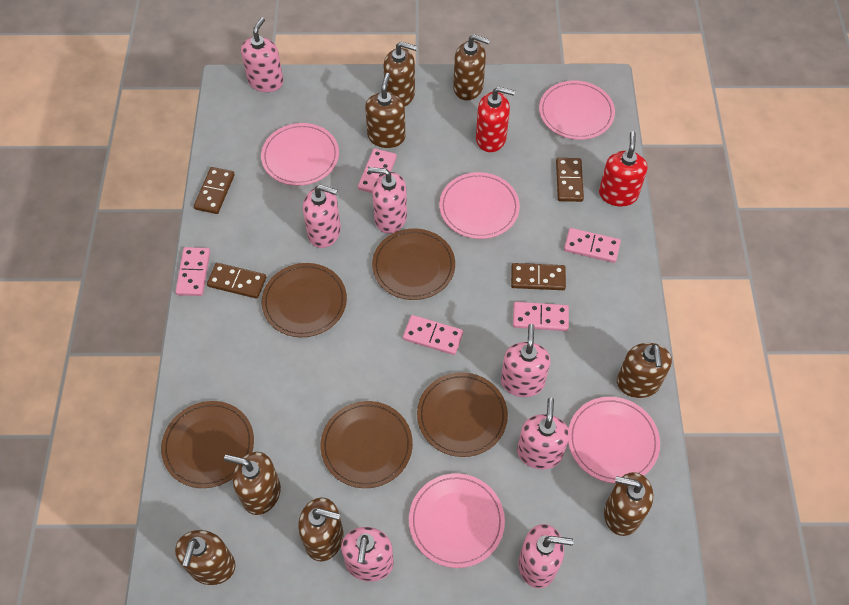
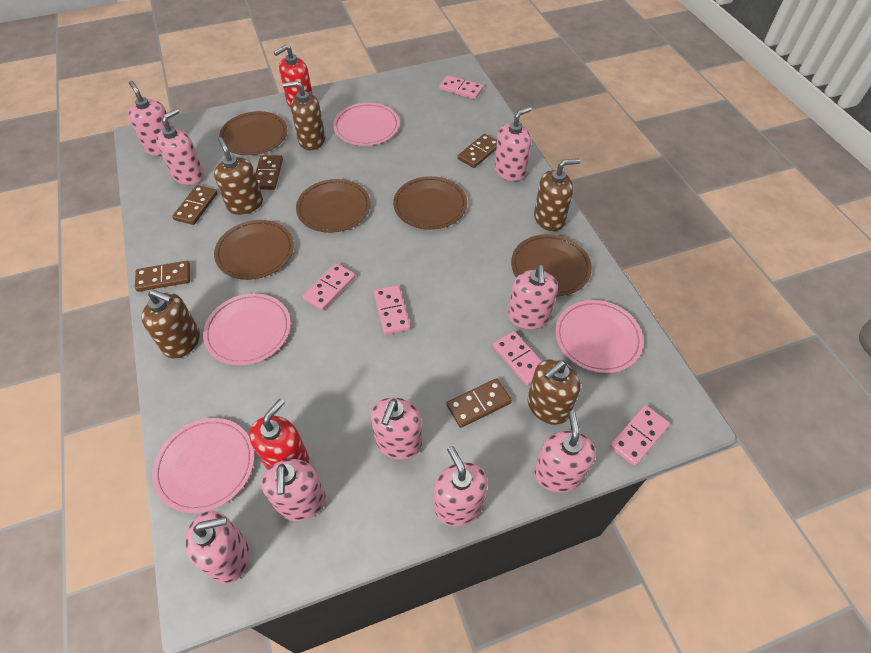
brown domino: [194,167,235,214] [207,263,266,299] [511,263,566,290] [556,158,584,202] = 4 -> [135,261,190,292] [172,185,218,225] [255,155,283,190] [446,378,512,428] [458,134,497,168] = 5
brown soap dispenser: [175,530,236,585] [224,452,281,515] [298,498,344,561] [365,73,405,148] [383,42,417,107] [453,34,490,100] [604,472,653,536] [617,343,672,398] = 8 -> [142,290,200,359] [214,137,263,215] [283,81,325,150] [528,359,580,425] [534,158,580,231] = 5
pink plate: [261,123,339,186] [409,473,505,568] [439,172,520,239] [539,81,615,140] [568,397,660,483] = 5 -> [152,418,254,513] [203,293,291,365] [333,103,400,146] [555,300,643,373] = 4
pink soap dispenser: [241,17,283,92] [303,185,341,248] [341,527,394,582] [368,167,407,234] [501,324,550,397] [517,398,570,469] [519,524,574,588] = 7 -> [128,81,172,155] [156,109,204,185] [185,511,250,584] [261,459,326,521] [370,398,422,460] [434,446,488,526] [494,106,532,181] [508,265,558,329] [534,411,596,493] = 9

